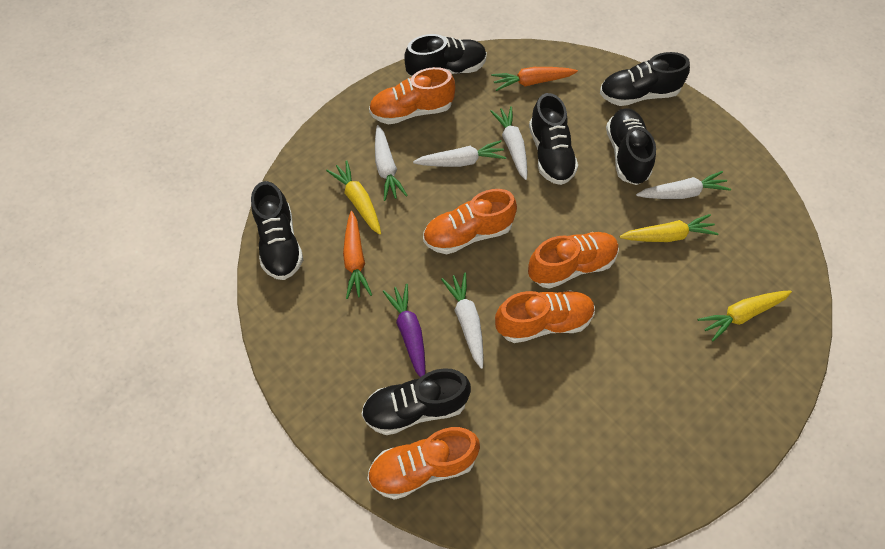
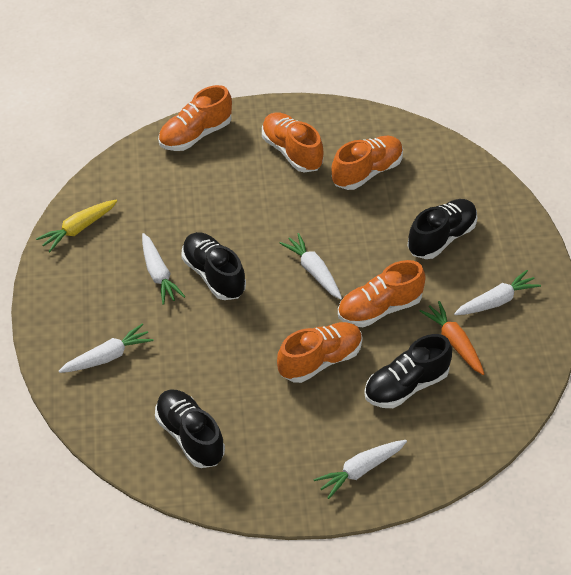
black shoe: [251,181,303,280] [362,368,471,435] [404,34,487,77] [529,93,578,185] [600,52,690,106] [606,108,656,185] = 6 -> [155,389,225,468] [181,232,246,300] [364,334,452,408] [408,199,477,259] = 4
orange carrot: [343,211,372,299] [491,67,578,91] = 2 -> [420,301,484,375] = 1
purple carrot: [383,284,426,378] = 1 -> none = 0
yellow carrot: [326,160,381,235] [619,214,719,242] [697,290,792,341] = 3 -> [36,199,117,252] = 1

